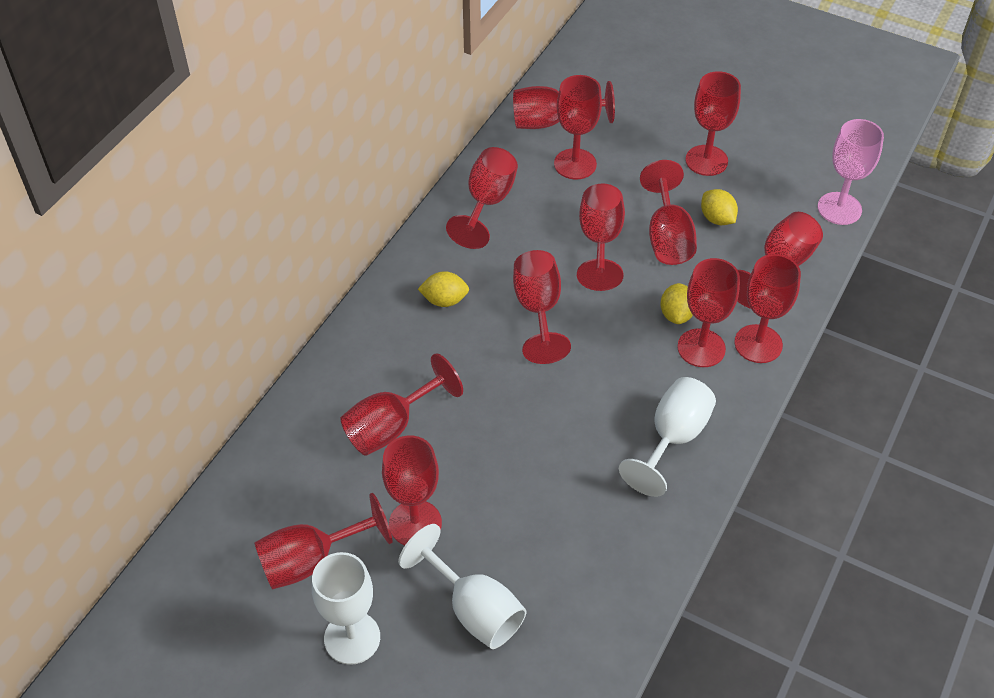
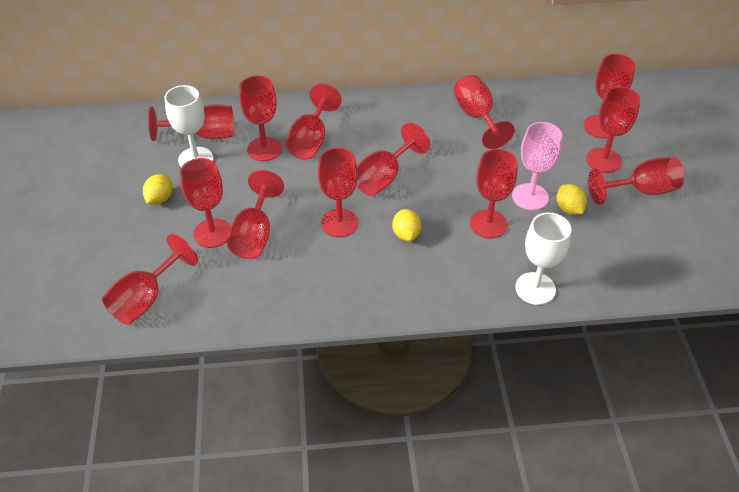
white goblet: [312,552,380,665] [398,524,526,649] [619,377,716,497] = 3 -> [164,85,213,167] [515,213,571,305] = 2

